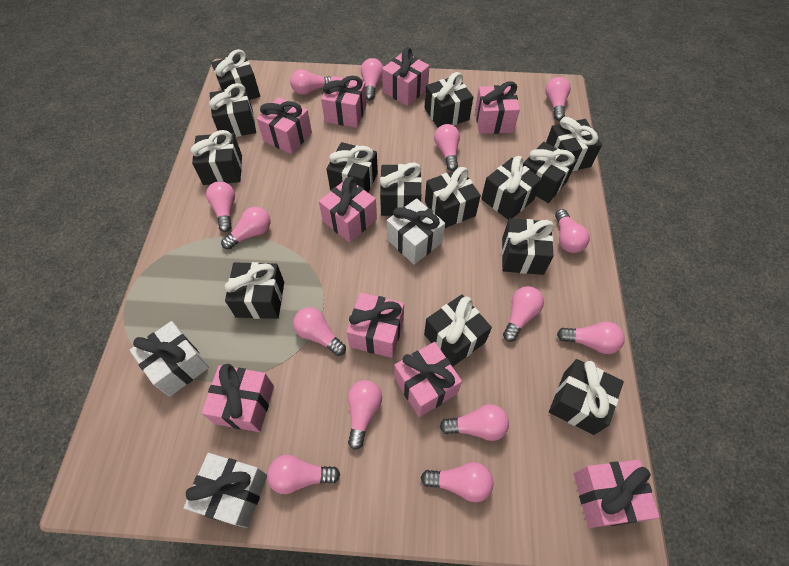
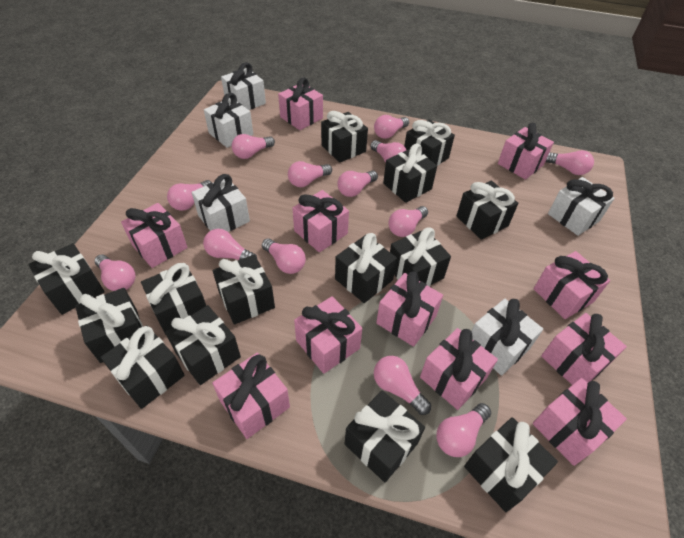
pink gift: [201,364,274,432] [257,97,312,154] [319,176,377,243] [321,76,367,128] [347,292,404,358] [382,47,430,106] [394,342,462,417] [475,81,520,134] [574,460,660,528] = 9 -> [121,203,188,268] [212,353,290,439] [278,77,323,130] [293,190,349,252] [294,296,362,374] [376,271,443,347] [420,328,498,410] [498,123,554,180] [533,378,627,466] [534,251,610,319] [541,313,627,385] = 11
pink light bulb: [206,181,235,232] [221,207,270,250] [267,455,340,494] [290,69,331,95] [293,307,346,356] [348,380,382,450] [361,58,383,101] [421,462,494,502] [434,124,460,171] [440,404,509,441] [503,286,544,342] [546,77,571,121] [555,209,590,253] [557,322,625,354] = 14 -> [94,255,136,291] [167,180,212,211] [203,229,257,260] [232,134,275,159] [262,239,306,274] [288,161,332,187] [338,170,378,197] [370,140,406,163] [374,115,409,139] [374,356,431,415] [388,206,428,237] [436,403,491,457] [545,150,594,175] = 13
white gift: [130,321,209,397] [184,453,267,528] [387,198,445,264] = 3 -> [192,174,250,232] [204,93,253,148] [221,62,266,110] [471,299,543,375] [548,177,615,236] = 5

